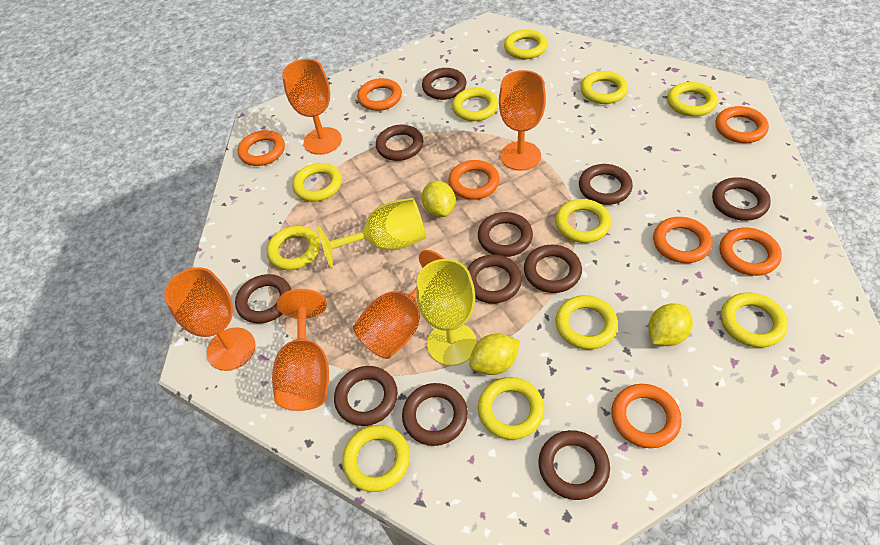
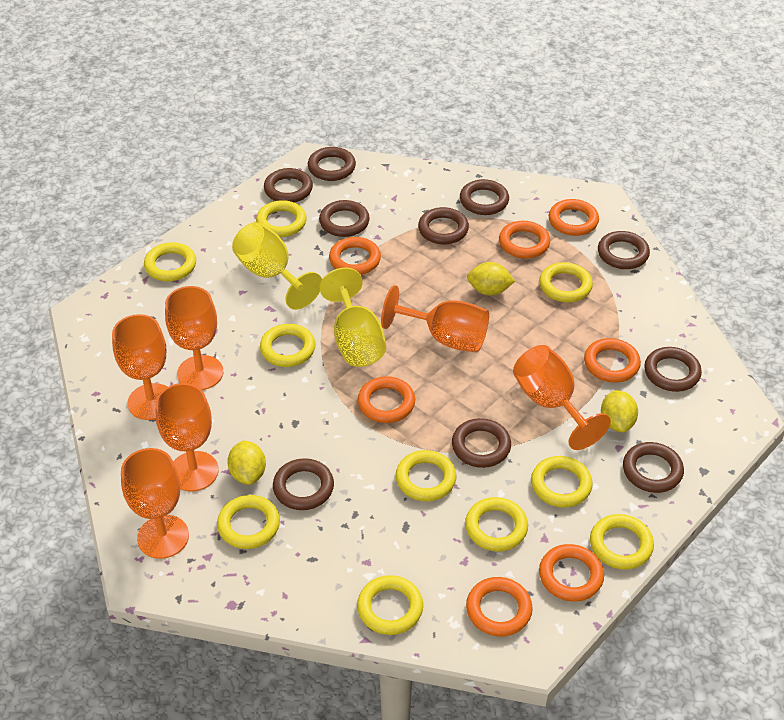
brown ring: [235,274,291,324] [334,366,398,426] [376,125,423,161] [402,383,468,446] [422,68,466,100] [467,254,522,303] [478,212,533,257] [524,245,582,293] [538,430,610,500] [579,164,633,205] [712,177,771,221] = 11 -> [264,168,313,203] [273,458,334,510] [308,147,356,181] [319,200,370,237] [418,207,469,244] [452,418,511,468] [460,179,509,215] [598,231,650,269] [623,442,684,493] [644,347,702,392] = 10
orange goblet: [164,267,256,371] [272,289,329,411] [282,59,342,155] [353,250,445,359] [499,70,546,171] = 5 -> [112,314,167,420] [121,448,189,559] [156,383,219,491] [165,286,223,390] [381,285,489,352] [513,345,611,450] = 6
yellow ring: [267,226,320,270] [292,163,342,202] [342,425,410,492] [452,88,498,121] [478,377,545,440] [504,29,547,59] [555,199,611,243] [556,295,618,350] [581,71,628,104] [667,82,718,117] [721,293,788,348] = 11 -> [144,242,196,281] [217,495,280,549] [256,200,307,237] [260,324,316,367] [357,575,423,635] [396,450,457,502] [465,497,528,552] [531,456,593,508] [539,262,593,302] [590,514,654,570] = 10

